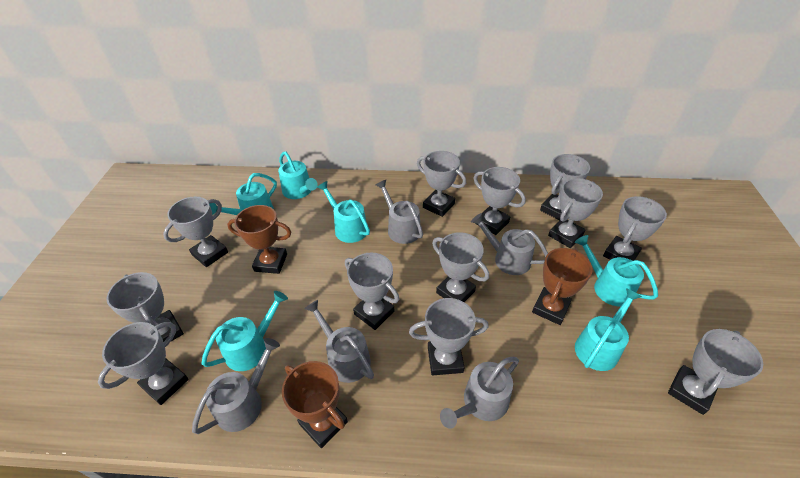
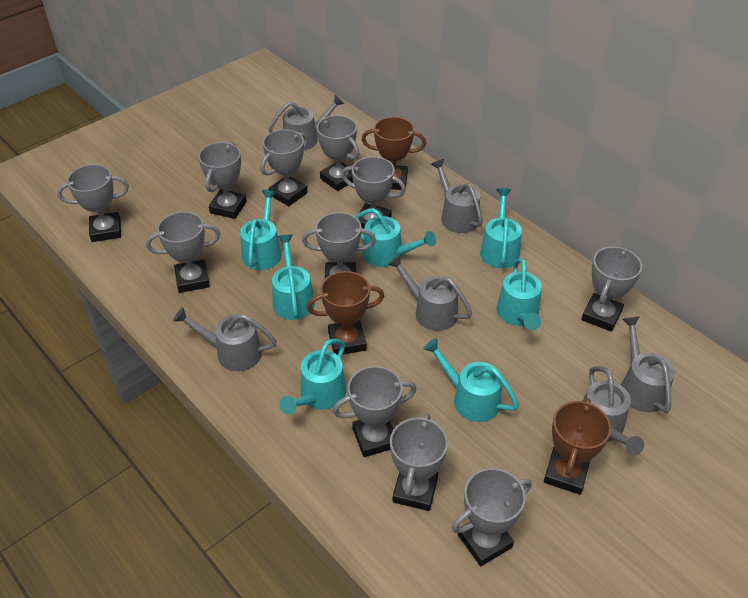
grey trophy: [98,322,189,405] [106,272,184,342] [163,197,228,267] [345,252,399,330] [409,298,489,375] [417,151,466,217] [432,232,489,302] [474,167,526,235] [540,154,590,220] [548,178,603,248] [603,196,667,261] [668,329,763,415] = 12 -> [57,164,129,242] [146,212,220,293] [198,142,247,219] [260,129,308,206] [302,212,376,279] [316,115,360,191] [333,366,417,457] [341,156,406,229] [390,413,448,511] [452,468,532,566] [581,246,642,332] = 11
grey watering can: [192,338,280,434] [304,300,374,383] [375,180,423,244] [440,357,519,429] [471,213,548,275] = 5 -> [173,307,277,371] [268,95,344,151] [387,255,472,331] [431,159,483,233] [583,366,644,455] [621,316,675,413] = 6
turquoise watering can: [201,291,288,371] [209,173,277,215] [278,151,318,199] [317,181,370,243] [575,235,658,306] [575,288,642,371] = 6 -> [240,190,282,270] [272,234,315,320] [280,339,346,415] [355,208,436,267] [423,338,519,422] [480,188,522,268] [497,259,542,330] = 7

